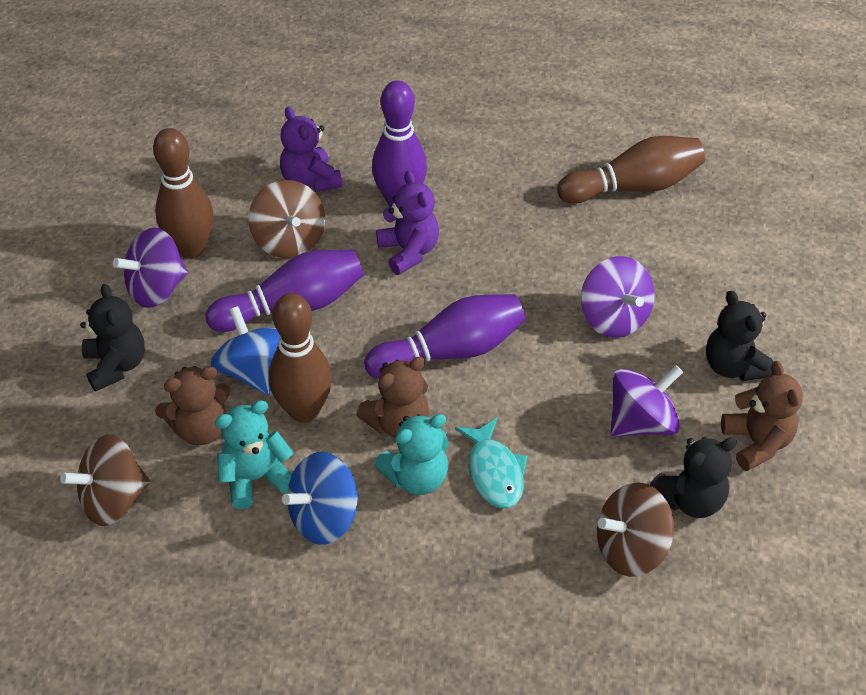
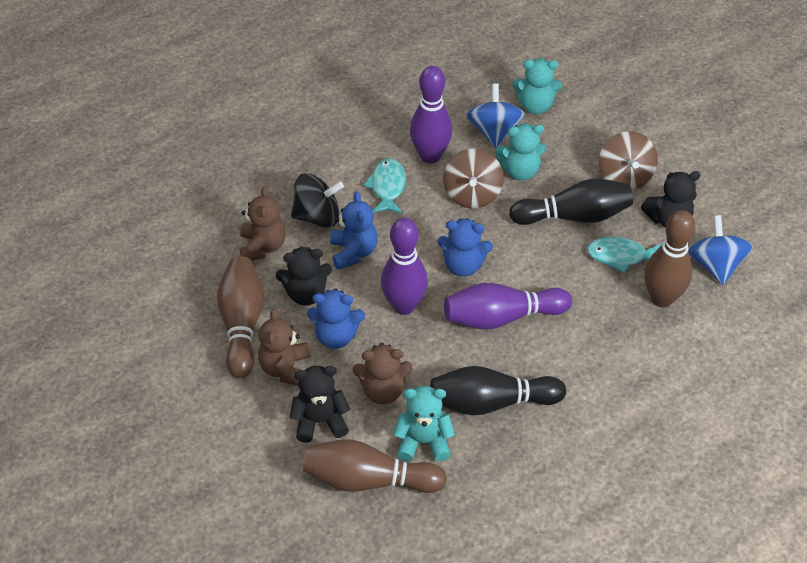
black bowling pin: none = 0 -> [430,366,566,415] [509,179,633,225] = 2
black spinning top: none = 0 -> [291,173,344,228] = 1
blue teddy bear: none = 0 -> [307,288,365,349] [330,191,377,269] [438,218,493,277] = 3
brown spinning top: [60,434,150,526] [248,180,325,258] [597,482,674,577] = 3 -> [443,148,504,209] [599,131,658,190] = 2
purple spinning top: [113,228,188,308] [581,256,655,338] [610,365,683,437] = 3 -> none = 0
purple teddy bear: [280,107,342,192] [376,170,439,275] = 2 -> none = 0
turquoise fish: [455,417,527,508] = 1 -> [363,158,406,214] [587,237,662,273] = 2
turquoise teddy bear: [215,400,293,509] [374,414,449,495] = 2 -> [393,386,455,462] [495,124,547,180] [512,58,562,114] = 3

